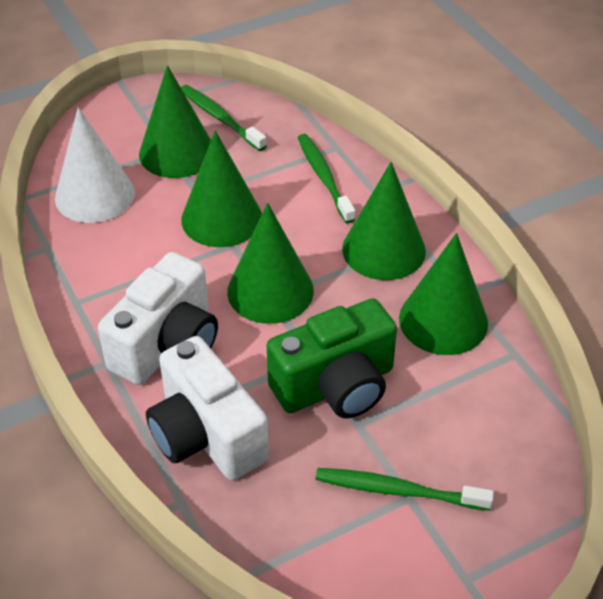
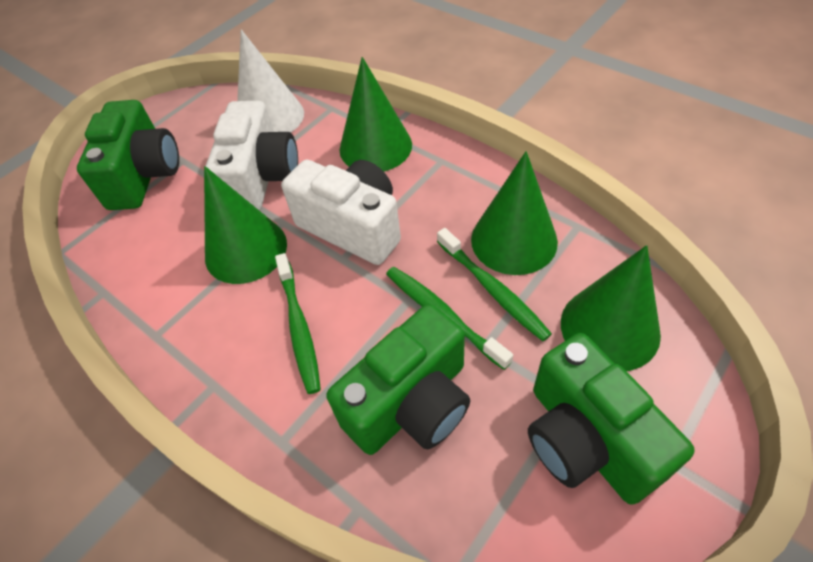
green camera: [267,299,397,418] = 1 -> [77,100,179,210] [326,304,470,455] [528,333,695,504] = 3
green cone: [139,65,211,178] [181,131,262,247] [227,203,314,324] [342,162,426,280] [399,233,488,355] = 5 -> [204,166,287,284] [339,57,412,172] [471,151,558,275] [561,245,661,371] = 4

